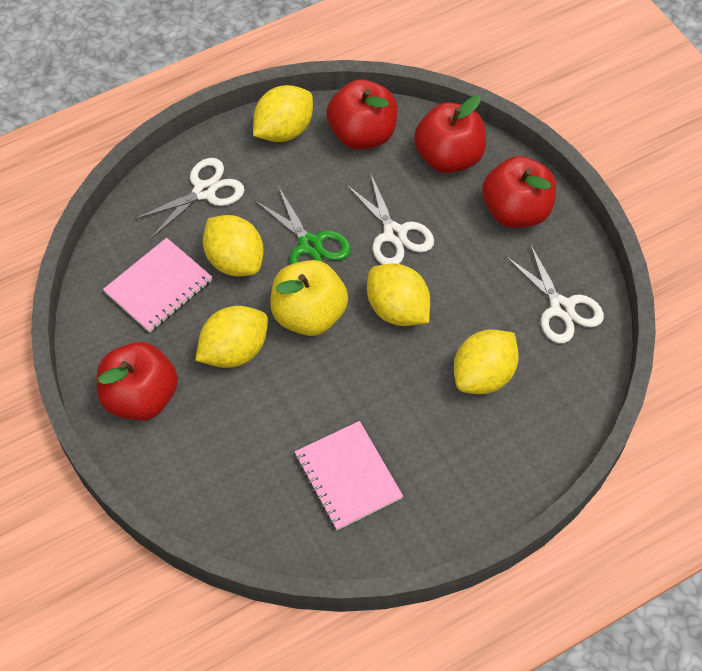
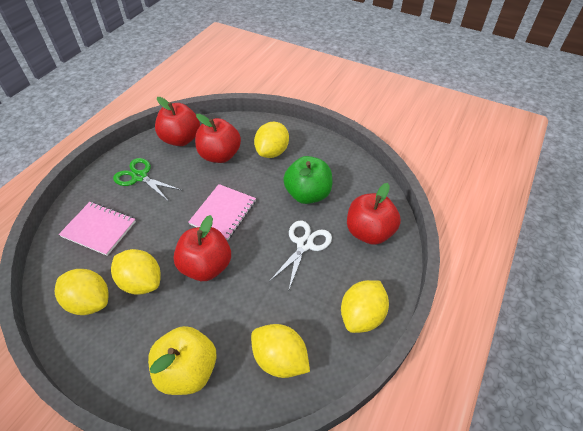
green apple: none = 0 -> [283,156,332,204] = 1
white scissors: [134,158,244,239] [345,172,434,265] [505,244,604,344] = 3 -> [269,221,332,289] = 1

